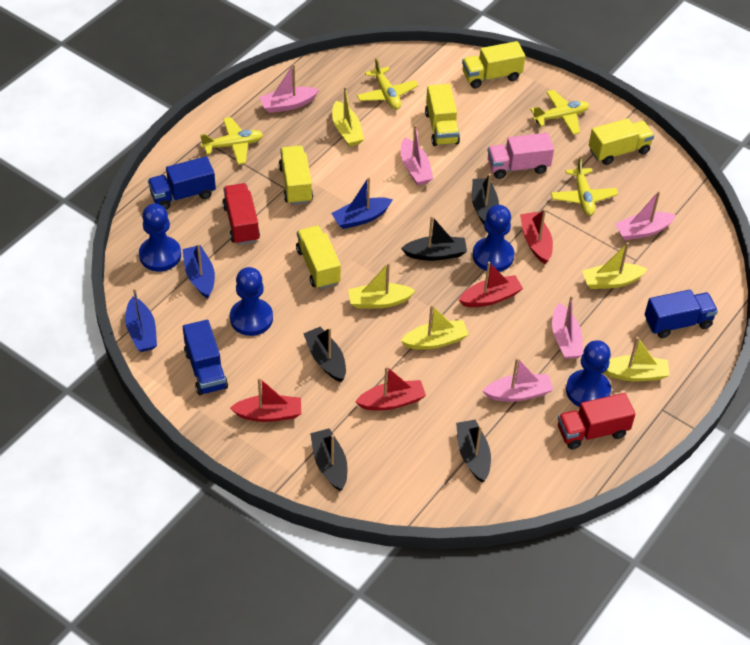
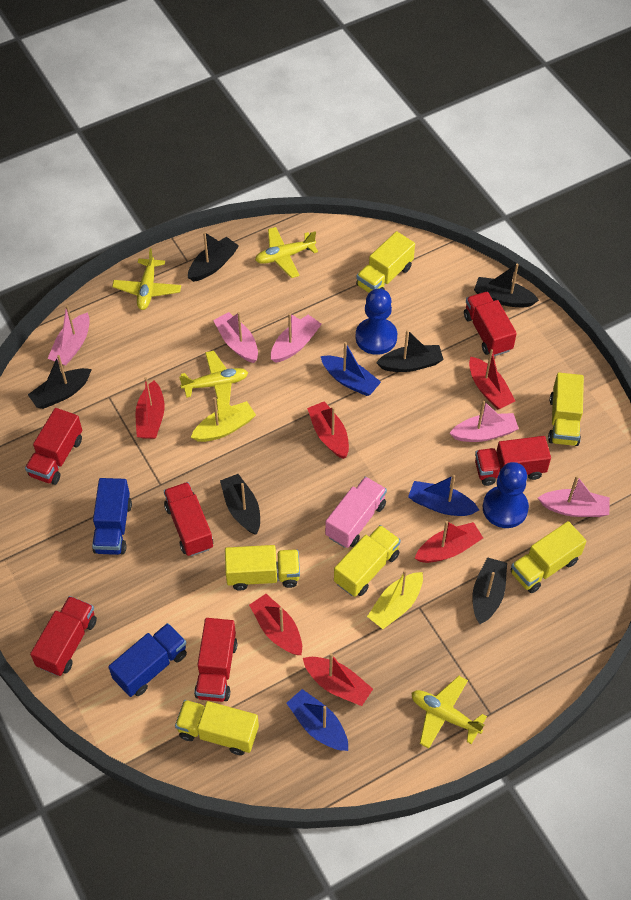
black boat: [303,327,346,382] [310,428,348,491] [401,216,467,261] [456,420,491,482] [472,174,499,225] = 5 -> [28,355,92,409] [188,232,239,282] [220,474,260,535] [376,330,444,372] [472,557,507,624] [474,263,539,307] = 6
blue pawn: [139,203,181,271] [230,267,273,336] [473,205,514,272] [566,340,611,407] = 4 -> [355,288,397,355] [483,462,529,528] = 2
blue truck: [148,156,216,209] [183,320,228,395] [645,290,718,338] = 3 -> [92,478,132,555] [108,623,187,697] = 2
red boat: [230,377,301,422] [355,366,426,411] [459,262,523,307] [520,209,553,264] = 4 -> [135,377,165,439] [249,594,302,655] [303,653,373,706] [307,401,349,459] [415,521,483,563] [469,349,515,410] = 6
red truck: [222,183,260,245] [558,393,635,449] = 2 -> [25,408,82,485] [30,596,97,676] [164,482,213,556] [194,618,237,702] [464,291,517,356] [475,436,551,486] = 6
yellow boat: [332,87,364,147] [348,263,416,308] [401,305,469,350] [582,242,648,289] [604,337,670,381] = 5 -> [191,397,256,442] [367,570,423,629] = 2
yellow truck: [279,146,313,205] [296,226,341,289] [425,84,460,146] [462,41,525,88] [589,118,654,165] = 5 -> [175,700,259,755] [225,545,300,591] [334,525,401,597] [356,231,415,293] [510,521,587,593] [548,373,584,446] = 6

